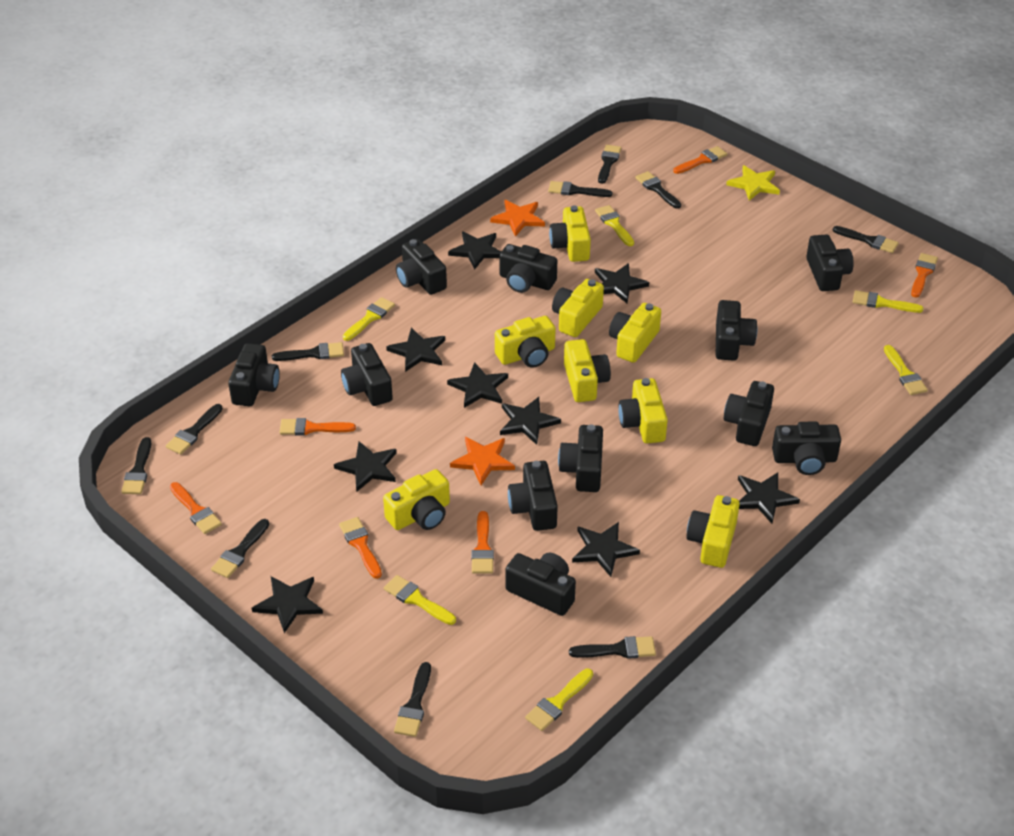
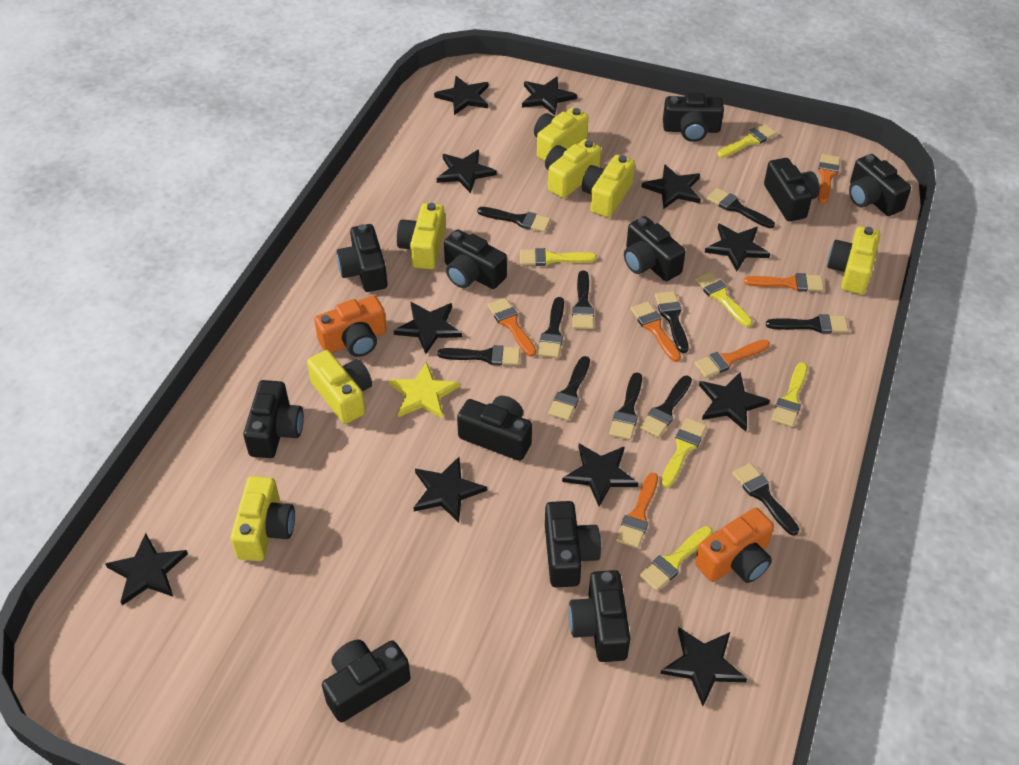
black brush: [121,437,151,494] [166,404,223,455] [211,519,269,578] [272,342,344,361] [394,662,431,737] [548,181,613,197] [569,636,656,659] [598,145,621,184] [635,171,681,209] [833,226,899,253] = 10 -> [438,345,520,366] [477,207,551,232] [538,297,564,358] [548,356,590,421] [572,271,594,329] [609,372,642,440] [640,375,692,438] [655,291,688,353] [707,188,775,228] [732,463,799,536] [766,314,848,333] = 11
black star: [252,576,323,633] [334,441,397,492] [386,328,445,372] [447,362,508,408] [448,231,501,270] [500,397,561,445] [572,522,640,577] [595,263,649,304] [738,472,800,524] = 9 -> [105,533,188,606] [394,302,462,354] [413,457,487,523] [434,76,489,115] [437,150,497,193] [522,76,577,115] [562,444,638,507] [641,164,701,209] [660,627,747,706] [699,372,770,432] [705,223,770,271] = 11
orange camera: none = 0 -> [314,295,387,357] [695,508,774,583] = 2
orange star: [450,437,515,485] [490,200,545,236] = 2 -> none = 0
yellow camera: [383,469,450,530] [495,316,555,368] [549,206,591,262] [552,279,604,337] [564,339,611,402] [609,303,661,363] [618,378,668,443] [686,495,740,568] = 8 -> [230,476,295,561] [307,350,372,424] [397,203,445,269] [534,107,588,161] [545,139,601,198] [582,155,635,218] [827,226,880,294] = 7

